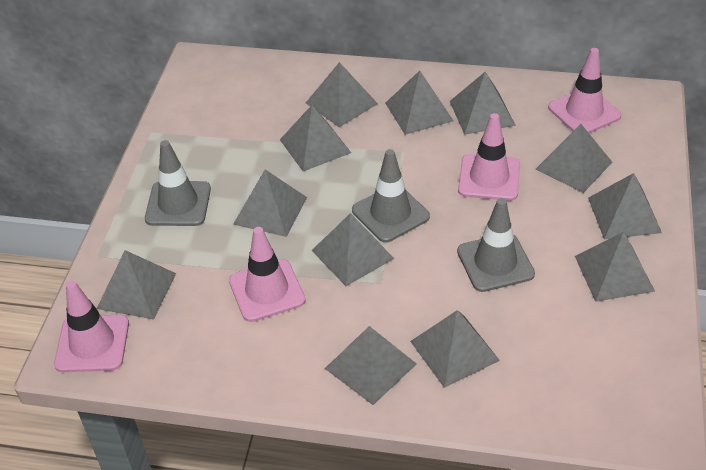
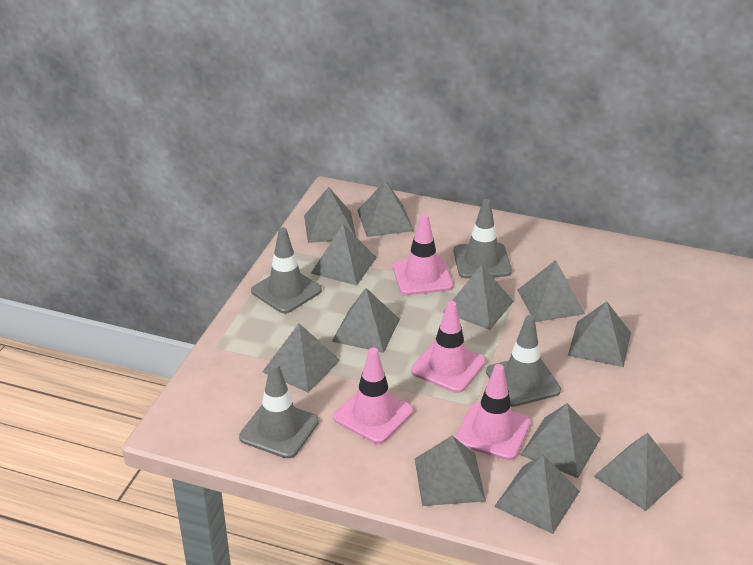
grey traffic cone: [145,140,211,226] [352,149,430,243] [457,198,535,292] = 3 -> [239,362,319,459] [251,228,322,314] [454,199,512,278] [486,315,561,407] = 4

